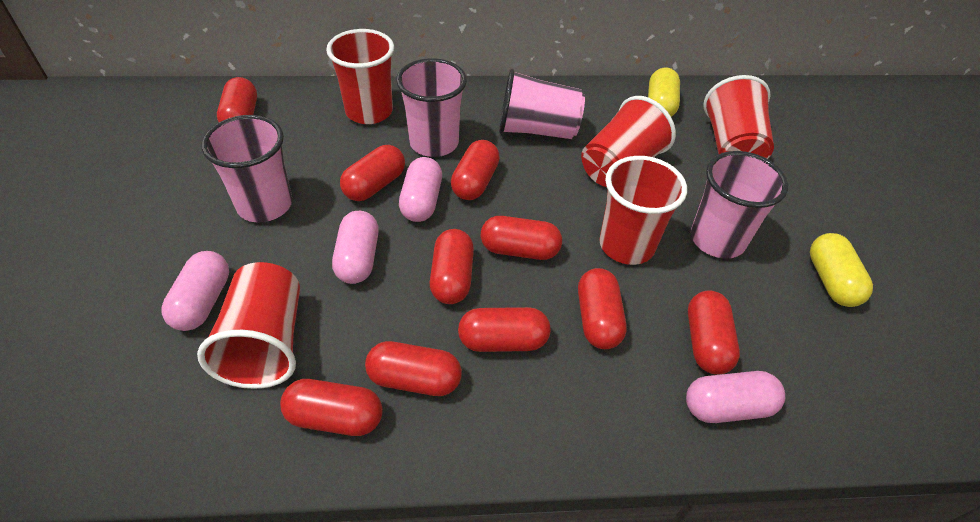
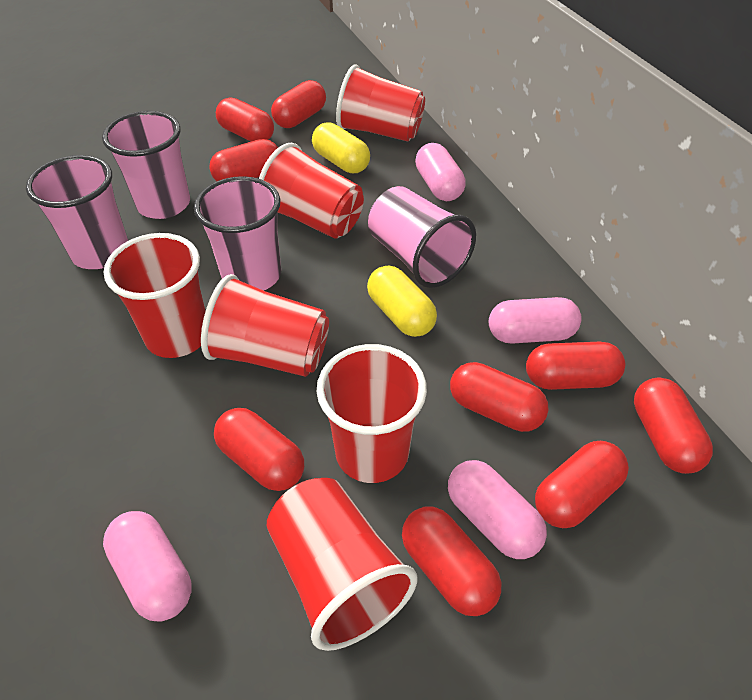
red capsule: [217,77,257,122] [280,379,383,436] [340,145,405,201] [365,341,462,396] [430,229,474,304] [451,140,500,200] [458,307,550,352] [481,216,562,260] [578,268,627,349] [688,291,740,374] = 10 -> [209,139,278,181] [214,408,304,491] [216,97,274,141] [271,80,326,128] [402,507,501,616] [450,362,549,432] [526,342,625,390] [535,441,629,528] [634,378,713,474] = 9
red cup: [197,262,300,389] [326,29,394,124] [581,96,676,187] [599,156,687,265] [703,75,774,159] = 5 -> [104,233,206,358] [201,274,329,377] [259,143,364,238] [267,478,417,651] [317,344,427,483] [336,65,425,142] = 6

